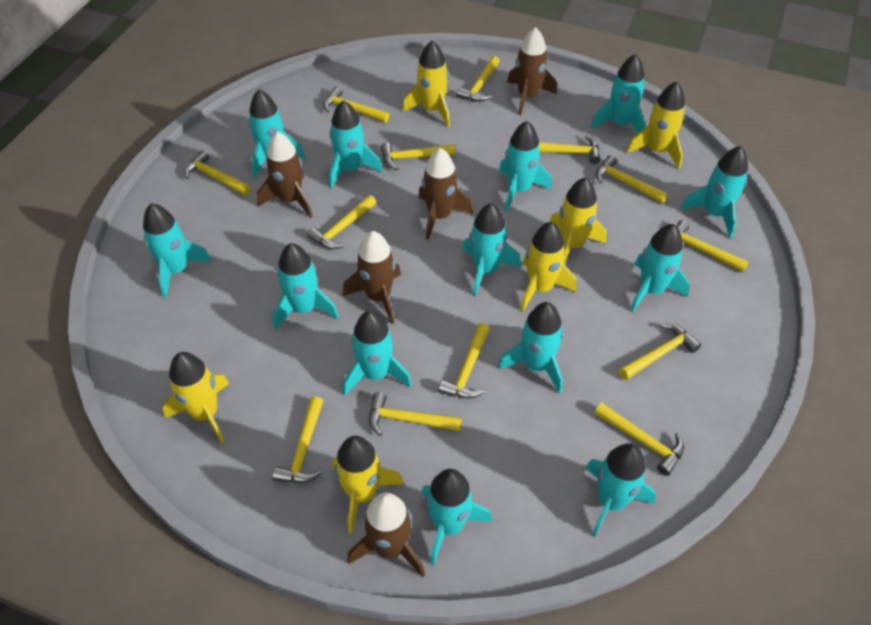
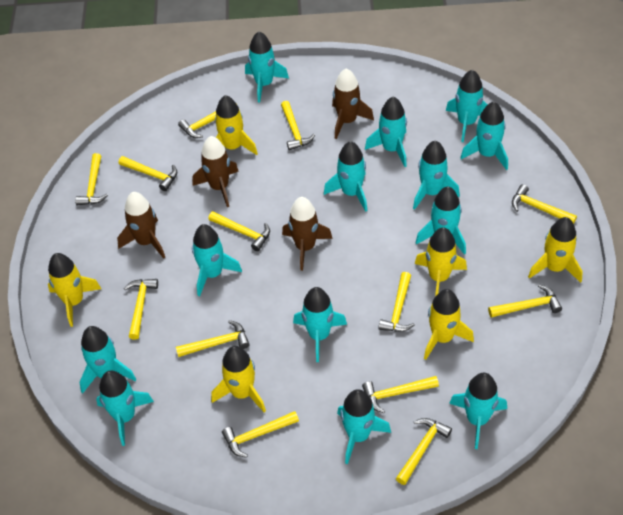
brown rocket: [257,131,313,218] [343,231,401,324] [347,492,425,577] [418,148,473,240] [507,27,557,115] = 5 -> [117,192,165,259] [193,136,238,207] [282,197,333,271] [332,68,374,139] = 4

